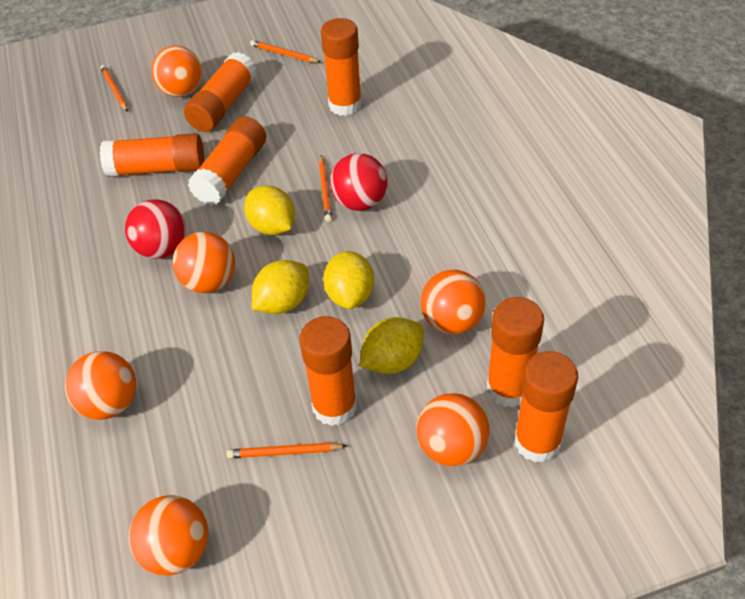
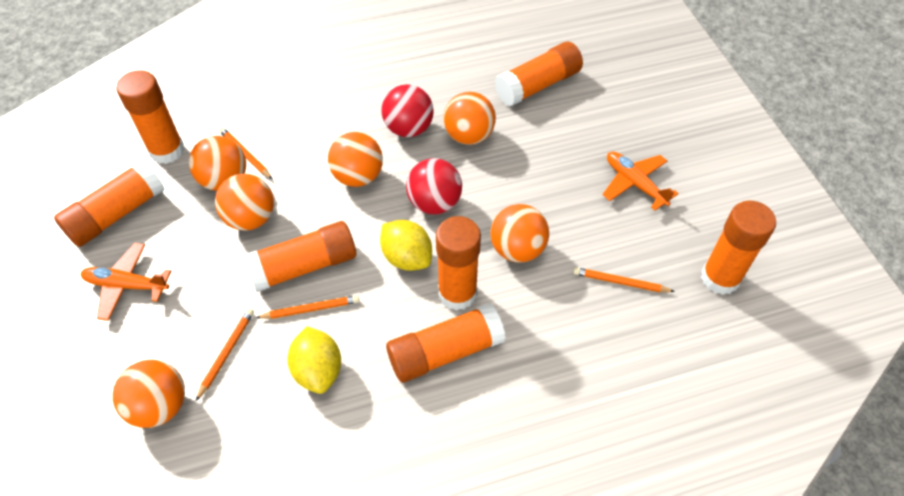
orange plane: none = 0 -> [81,243,171,321] [602,152,679,211] = 2
yellow lemon: [244,185,295,235] [252,260,309,314] [323,251,374,309] [359,317,424,374] = 4 -> [287,326,341,394] [380,220,432,271] = 2

